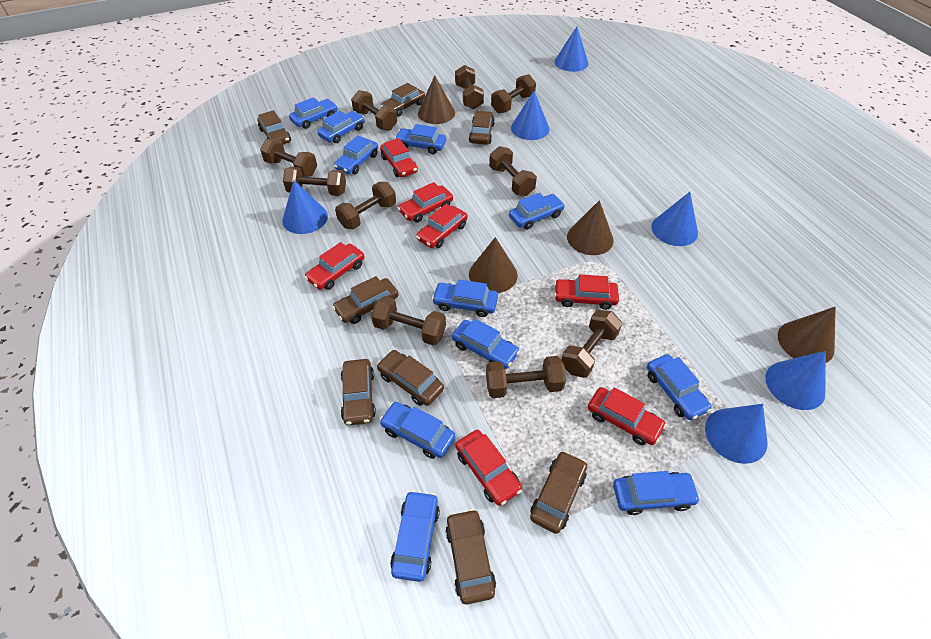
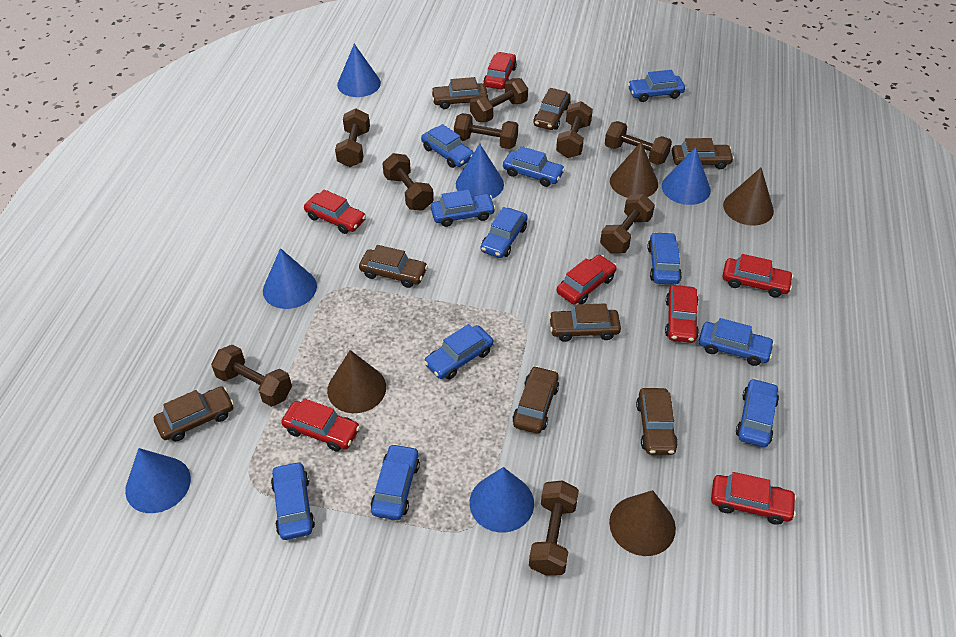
brown dumbbell: [260,139,317,177] [283,167,346,196] [335,182,396,229] [351,90,397,131] [371,296,446,345] [455,65,484,109] [486,356,566,398] [489,146,537,196] [491,74,536,113] [561,310,622,378] = 10 -> [211,345,292,407] [335,108,370,167] [382,153,434,211] [454,113,518,149] [470,78,528,122] [529,480,579,576] [556,101,593,158] [600,194,655,253] [605,121,672,165] = 9

